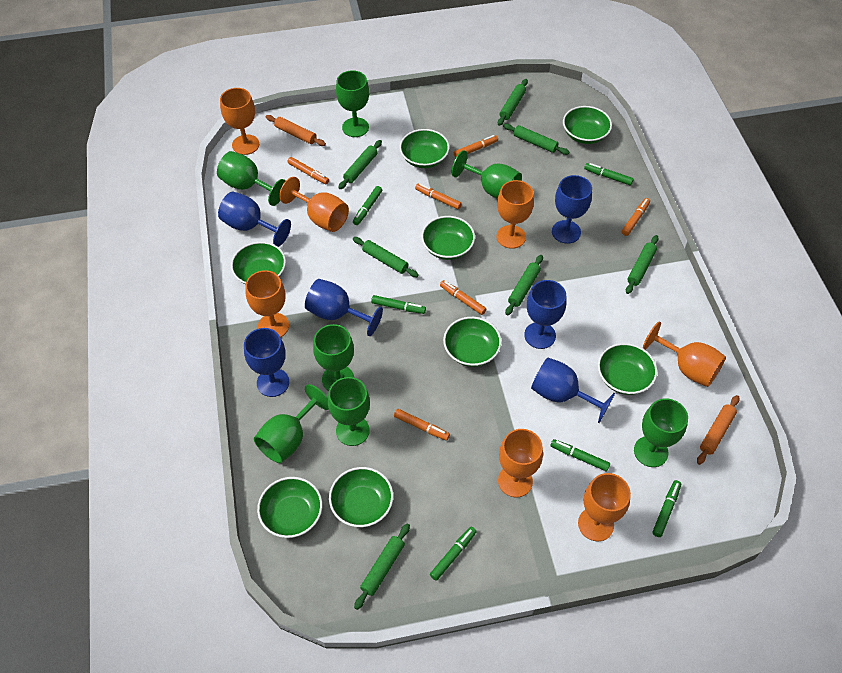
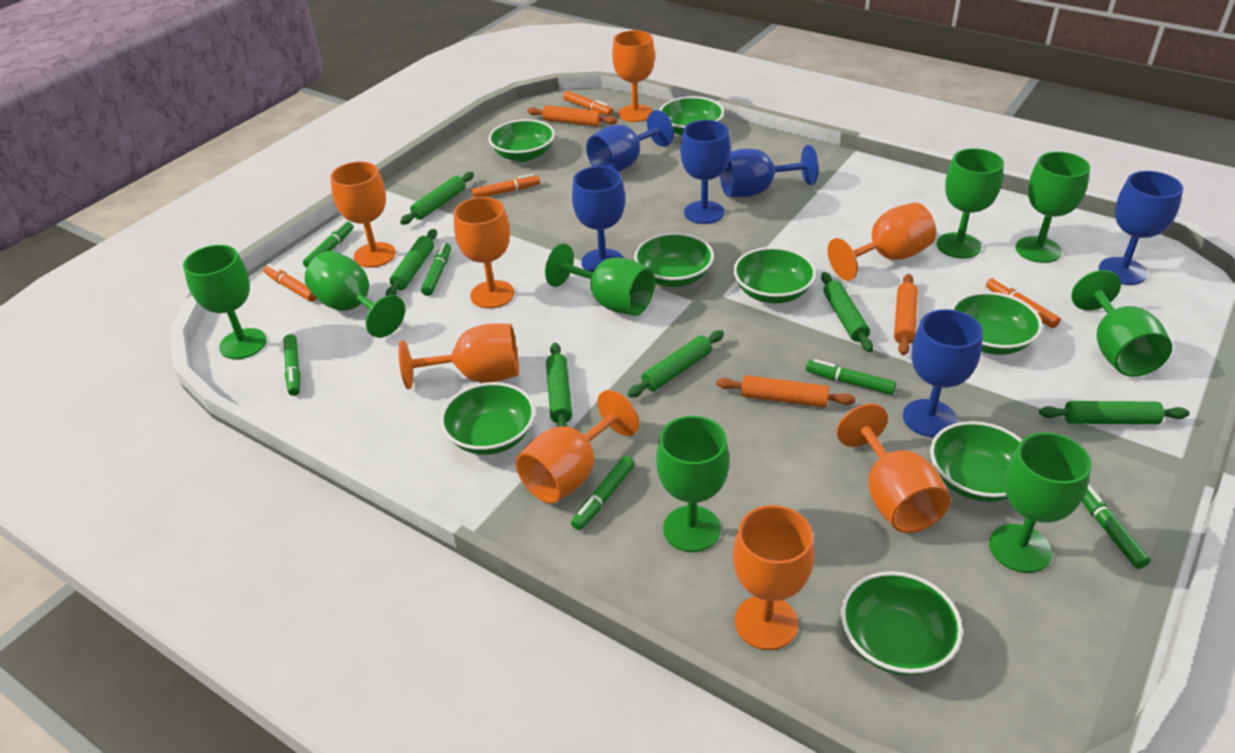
green goblet: [217,151,285,206] [254,384,329,463] [313,324,354,391] [328,377,370,446] [336,70,369,137] [452,150,522,199] [634,398,688,467] = 7 -> [183,245,267,359] [305,251,405,338] [545,243,655,316] [656,416,730,552] [937,148,1004,258] [989,432,1092,573] [1016,152,1090,263] [1071,270,1172,377] = 8
green rolling pin: [338,140,382,189] [353,237,419,277] [354,524,410,610] [498,79,528,126] [503,124,569,155] [505,255,543,315] [626,235,659,294] = 7 -> [386,229,437,296] [400,172,474,225] [546,343,572,427] [628,330,724,398] [821,272,873,352] [1039,401,1189,424] = 6
orange goblet: [220,88,259,155] [245,270,289,338] [279,177,349,232] [496,180,534,249] [498,429,543,497] [578,473,631,541] [643,321,726,387] = 7 -> [330,161,396,268] [398,324,519,389] [454,197,514,309] [515,390,639,504] [612,30,655,122] [733,505,814,650] [828,202,936,281] [836,404,951,533] = 8
orange marker: [287,157,329,184] [394,409,450,441] [415,183,462,209] [440,280,486,315] [454,135,498,158] [622,198,650,236] = 6 -> [264,264,317,302] [472,174,540,198] [563,91,613,116] [986,278,1061,328] = 4
orange rolling pin: [266,115,326,146] [697,395,740,465] = 2 -> [527,105,618,127] [716,375,855,408] [894,274,918,355] = 3

